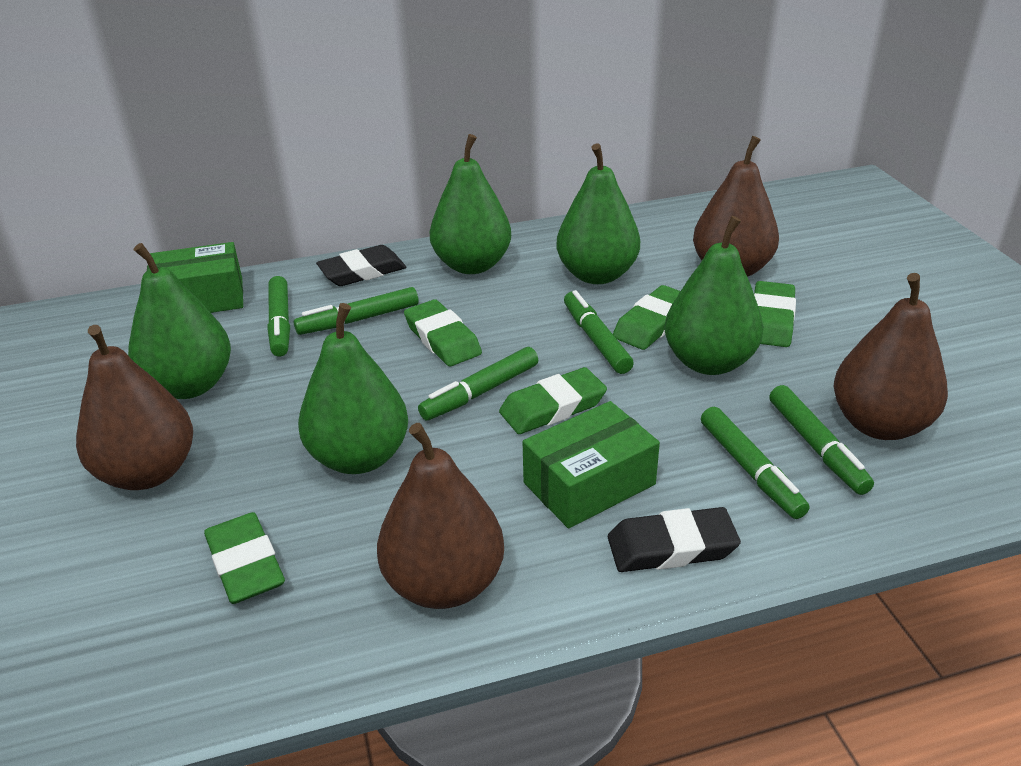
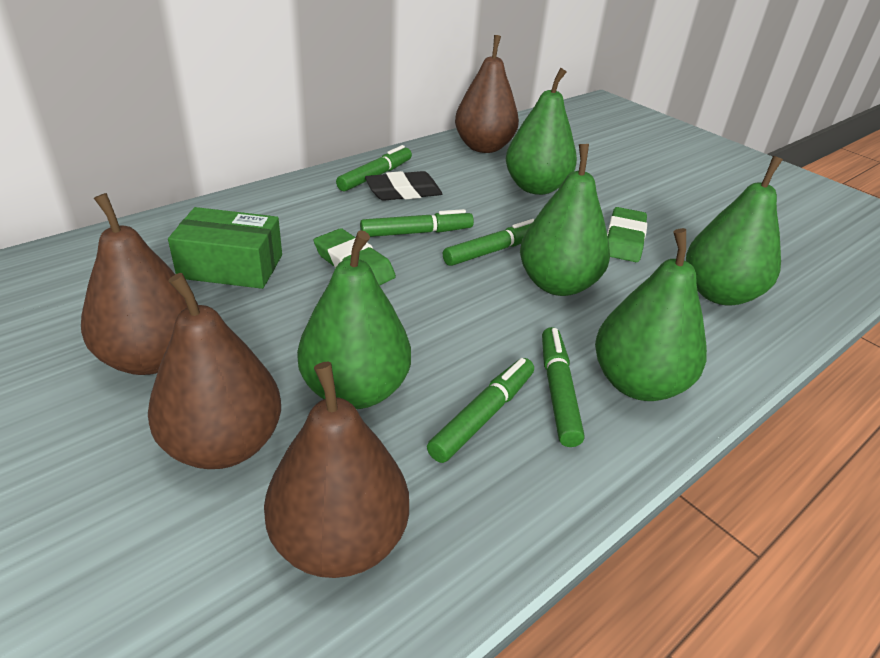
black eraser: [316,245,406,286] [608,507,741,572] = 2 -> [365,171,442,201] = 1
green box: [147,242,243,313] [523,401,660,529] = 2 -> [168,207,282,289] = 1
green eraser: [204,512,285,604] [404,299,482,366] [499,367,607,434] [613,285,680,350] [754,281,796,347] = 5 -> [314,228,396,285] [607,207,647,262] = 2
green marker: [267,276,290,357] [294,287,419,335] [418,347,538,420] [564,290,634,374] [701,407,809,519] [769,385,874,495] = 6 -> [336,145,412,191] [360,209,474,237] [427,358,534,463] [443,219,535,266] [542,327,584,447] = 5

